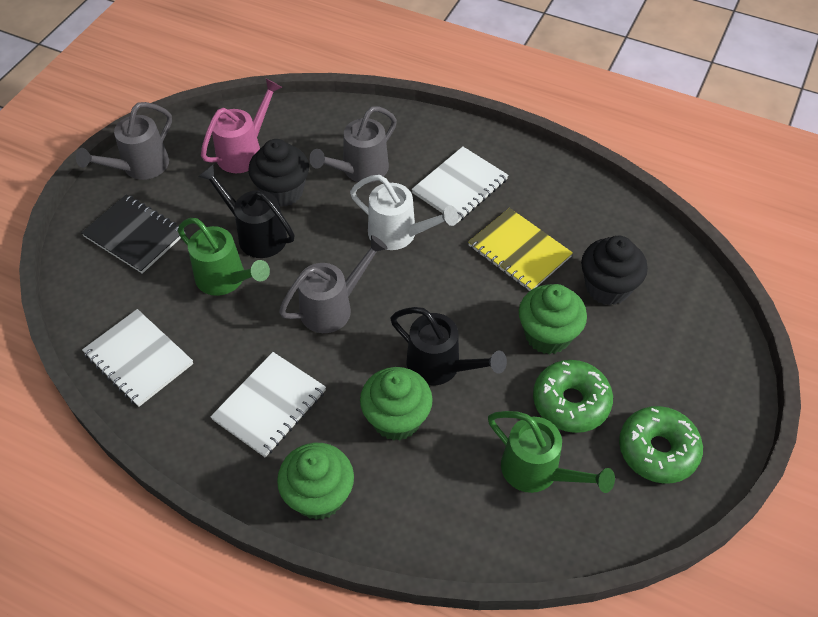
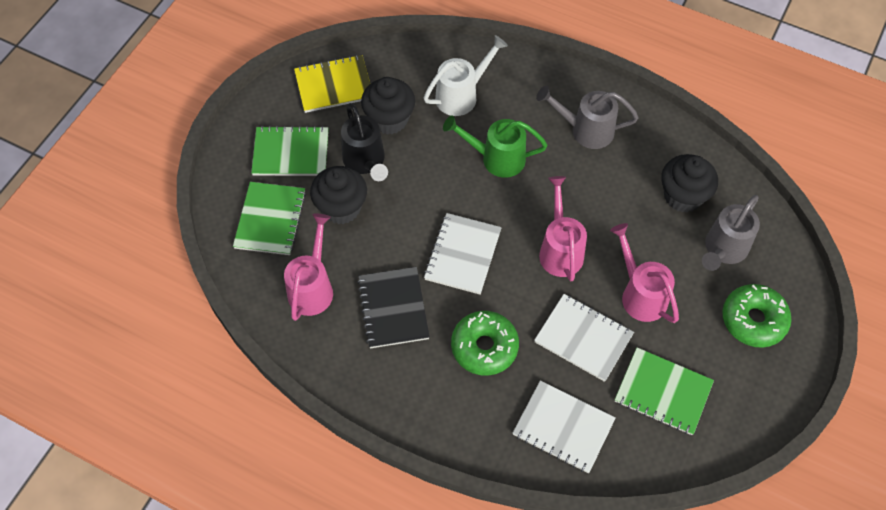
black cupcake: [248,139,309,207] [581,236,648,305] = 2 -> [310,166,367,224] [361,77,415,135] [661,154,718,212] = 3
black watering can: [198,165,295,258] [390,307,507,385] = 2 -> [341,103,388,181] = 1
green cupcake: [277,443,354,520] [360,367,433,441] [519,284,587,354] = 3 -> none = 0
green notebook: none = 0 -> [233,182,306,255] [251,126,329,176] [615,348,714,435] = 3
green watering can: [178,218,270,296] [488,411,615,493] = 2 -> [443,115,547,178] = 1
grey watering can: [76,102,172,180] [279,235,388,333] [309,106,397,183] = 3 -> [536,86,639,149] [702,195,760,271] = 2
pink watering can: [201,79,282,173] = 1 -> [284,213,333,321] [539,176,587,281] [610,223,679,323] = 3

